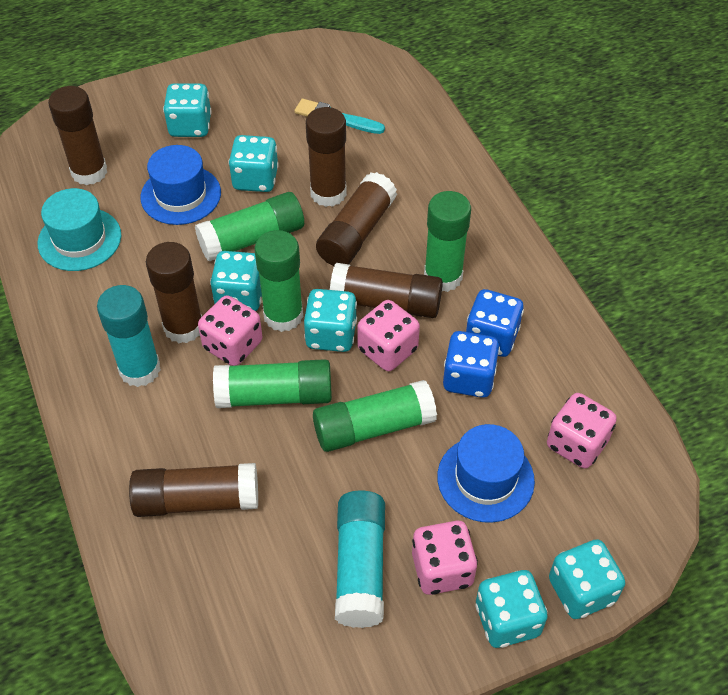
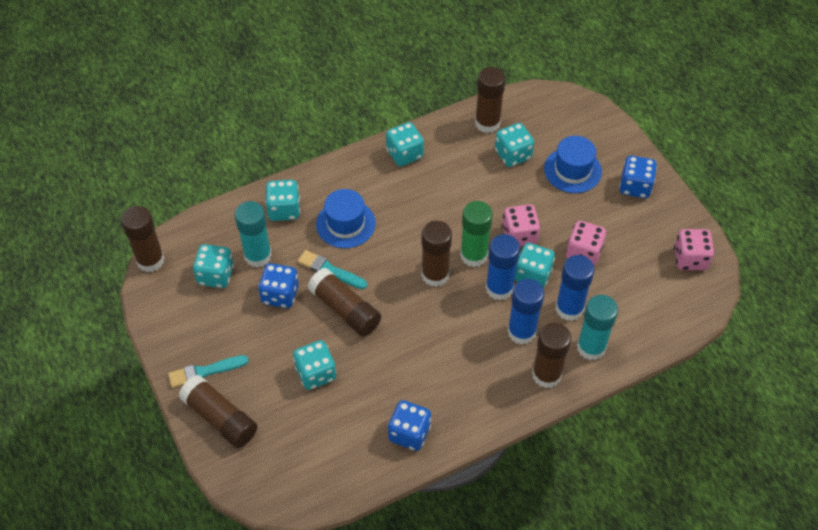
blue dice: [443,331,500,398] [466,289,524,357] = 2 -> [258,263,299,308] [388,400,431,451] [619,156,657,198] = 3
blue glue stick: none = 0 -> [485,234,520,300] [507,279,544,344] [556,255,594,321] = 3
green glue stick: [195,192,304,261] [213,359,332,408] [254,230,303,332] [313,380,437,452] [424,191,471,292] = 5 -> [460,201,493,267] = 1
pink dice: [198,295,262,366] [357,300,420,371] [412,521,478,595] [547,393,617,469] = 4 -> [502,204,541,246] [566,221,606,266] [674,229,715,270] = 3
turquoise brush: [294,99,385,134] = 1 -> [168,355,249,388] [298,250,367,289] = 2
turquoise hat: [38,188,121,271] = 1 -> none = 0

